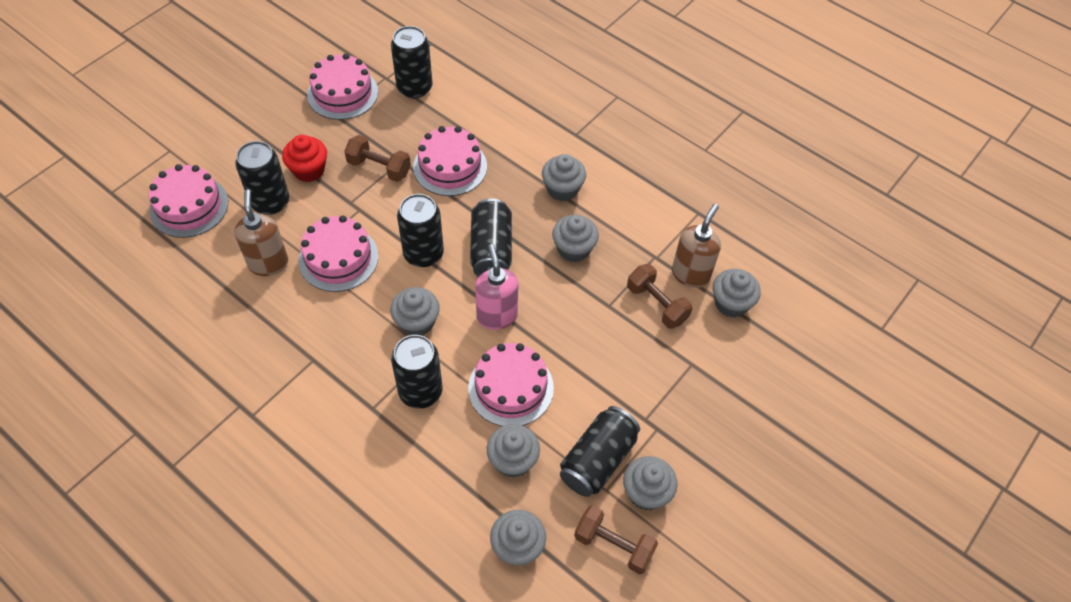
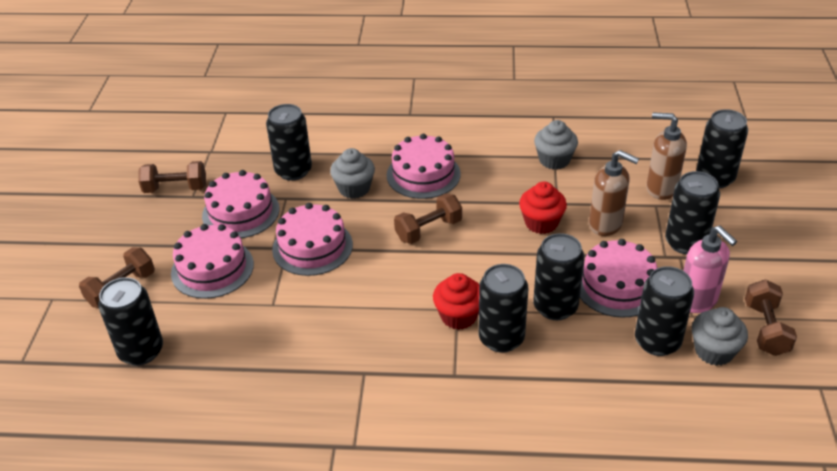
black can: [235,141,289,215] [391,26,432,98] [391,335,443,409] [397,194,444,267] [470,199,512,277] [560,406,640,497] = 6 -> [98,277,163,365] [266,104,312,181] [479,264,528,353] [533,233,585,320] [635,266,694,356] [665,171,720,254] [696,109,748,188] = 7
brown dumbbell: [344,135,411,182] [574,505,658,574] [627,264,693,329] = 3 -> [79,248,155,308] [138,161,206,193] [394,194,462,244] [745,280,797,356] = 4
grey cupcake: [390,287,440,335] [487,424,540,478] [490,510,546,566] [542,154,586,201] [552,215,599,262] [623,456,678,510] [713,269,761,317] = 7 -> [330,148,375,199] [534,120,578,170] [692,307,748,366] = 3
red cupcake: [282,135,327,182] = 1 -> [433,273,479,330] [519,182,567,234] = 2

